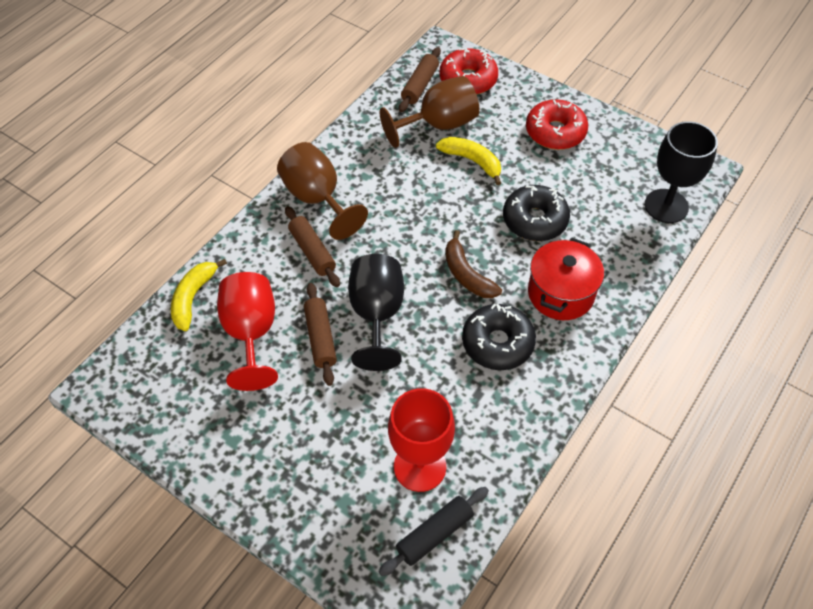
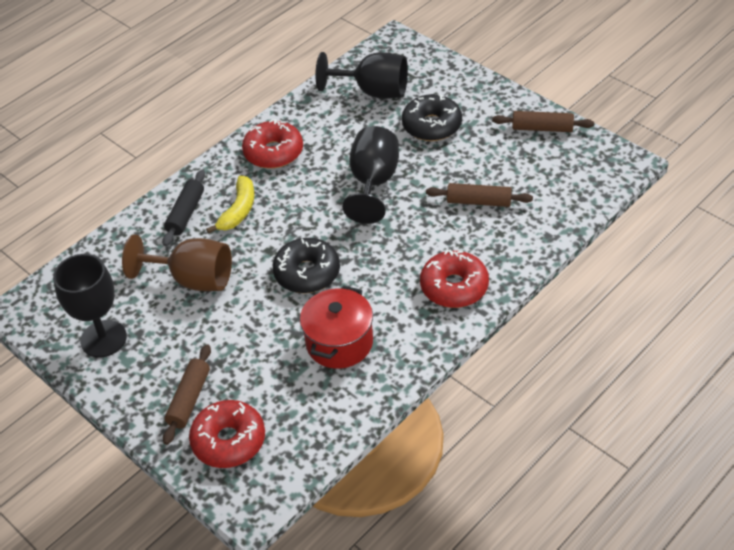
black goblet: [348,254,404,371] [645,121,718,223] = 2 -> [53,254,127,358] [315,52,408,99] [342,126,399,224] = 3
brown banana: [445,230,502,298] = 1 -> none = 0
brown goblet: [277,142,368,240] [380,76,479,148] = 2 -> [122,234,232,291] = 1
red donut: [439,48,498,95] [526,99,588,150] = 2 -> [189,400,265,468] [242,119,303,169] [420,250,489,308] = 3
red goblet: [217,272,278,391] [388,388,455,492] = 2 -> none = 0
yellow banana: [171,259,227,331] [436,137,501,185] = 2 -> [206,175,254,234] = 1

